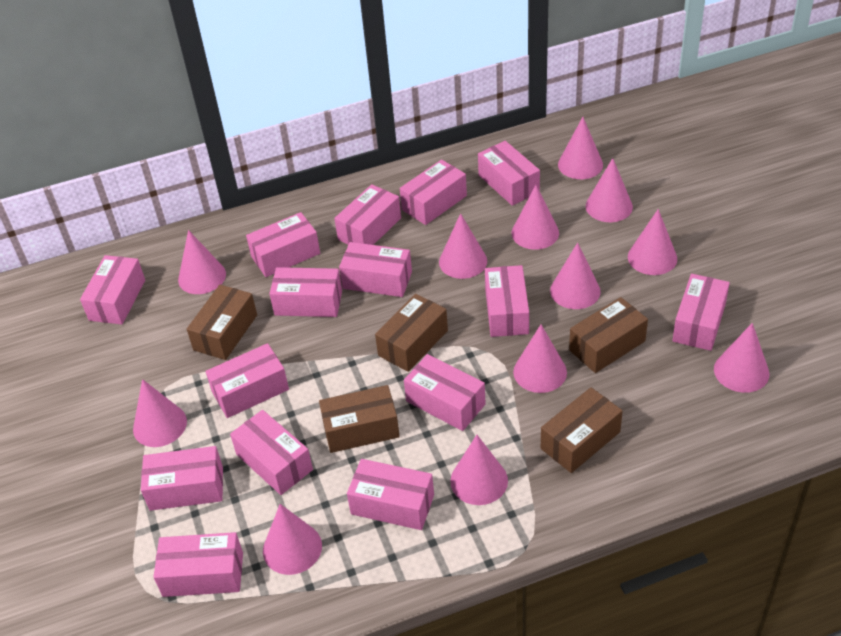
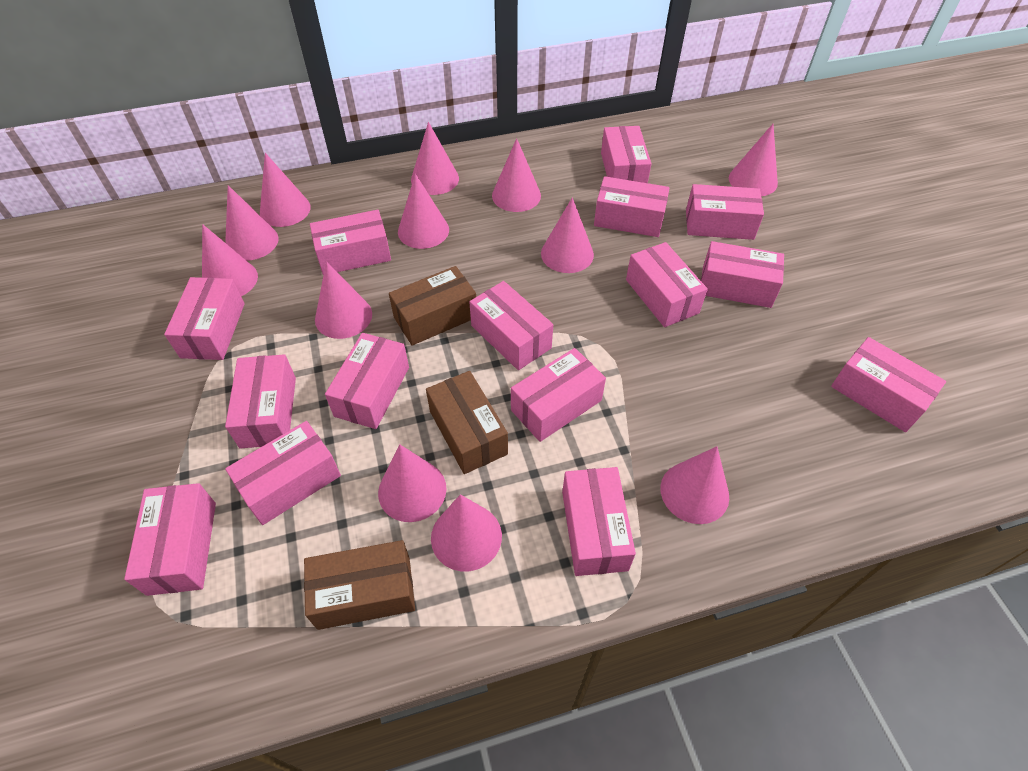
brown box: [187,285,257,360] [319,385,400,453] [375,294,448,372] [541,387,623,473] [569,297,648,373] = 5 -> [304,540,415,630] [389,266,476,346] [426,371,508,474] = 3

